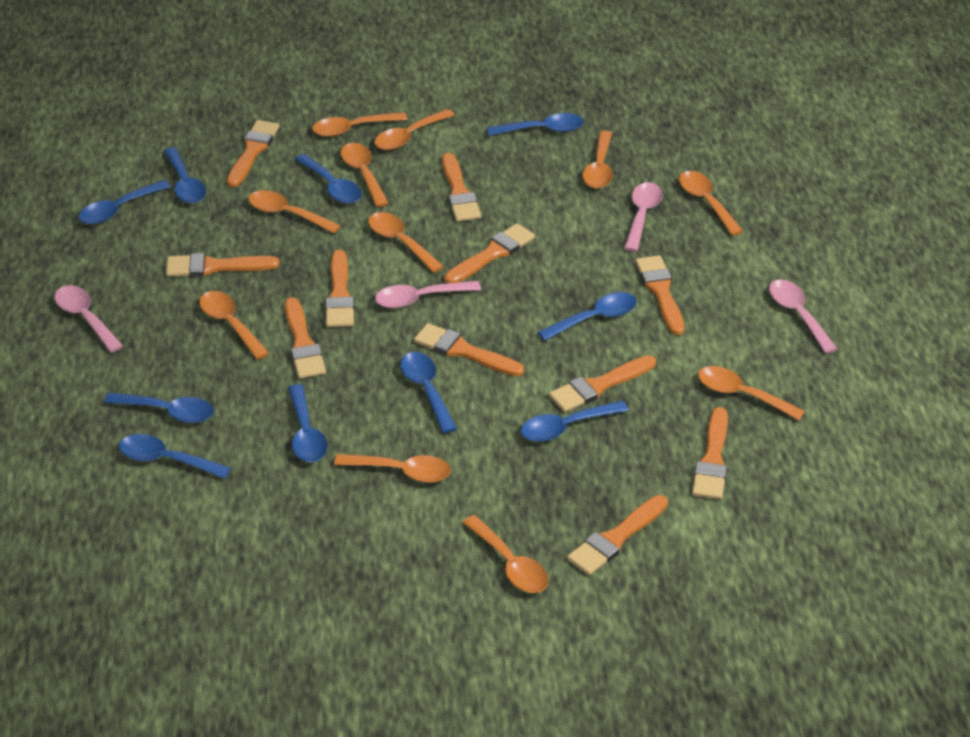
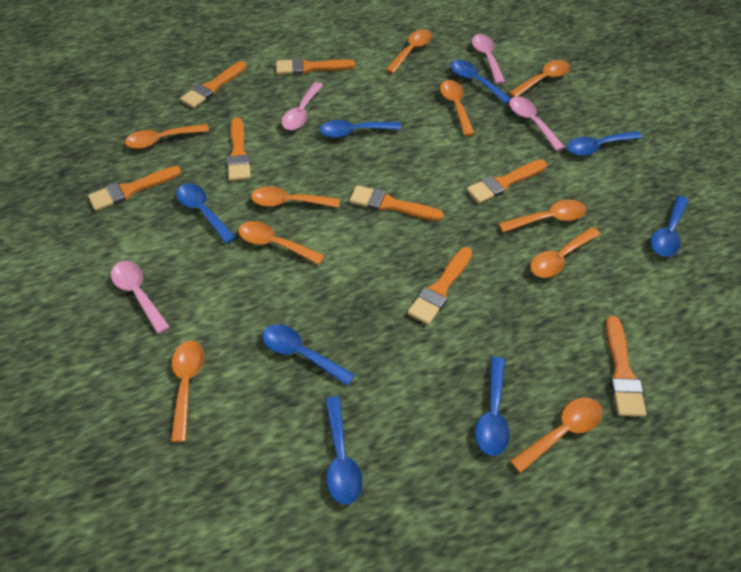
blue spoon: [79,180,171,224] [104,392,214,423] [119,434,231,479] [164,147,206,204] [288,384,328,462] [295,154,362,204] [400,352,457,433] [487,113,584,136] [521,401,629,442] [538,292,637,341] = 10 -> [176,183,236,244] [262,324,355,386] [320,120,401,138] [325,396,363,505] [450,60,511,104] [475,357,510,456] [567,131,642,156] [651,195,689,257] = 8
orange brush: [166,253,279,277] [227,120,279,187] [285,297,326,379] [325,250,354,327] [414,323,524,376] [442,153,481,222] [444,223,535,283] [549,355,656,412] [567,495,668,575] [636,255,685,335] [692,407,728,500] = 11 -> [88,166,181,211] [180,61,247,108] [227,117,251,181] [276,58,356,75] [349,185,444,221] [407,247,472,325] [466,160,547,204] [606,316,646,417] = 8
orange spoon: [199,291,269,360] [248,190,341,234] [312,112,408,137] [334,454,451,483] [341,143,389,207] [368,212,444,273] [374,109,455,150] [463,515,548,593] [582,131,613,189] [679,171,743,236] [698,366,805,420] = 11 -> [125,124,209,149] [171,340,204,442] [238,221,325,265] [251,186,340,208] [386,29,432,74] [440,80,474,136] [498,200,586,232] [509,60,570,97] [510,398,603,473] [530,227,601,278] = 10

